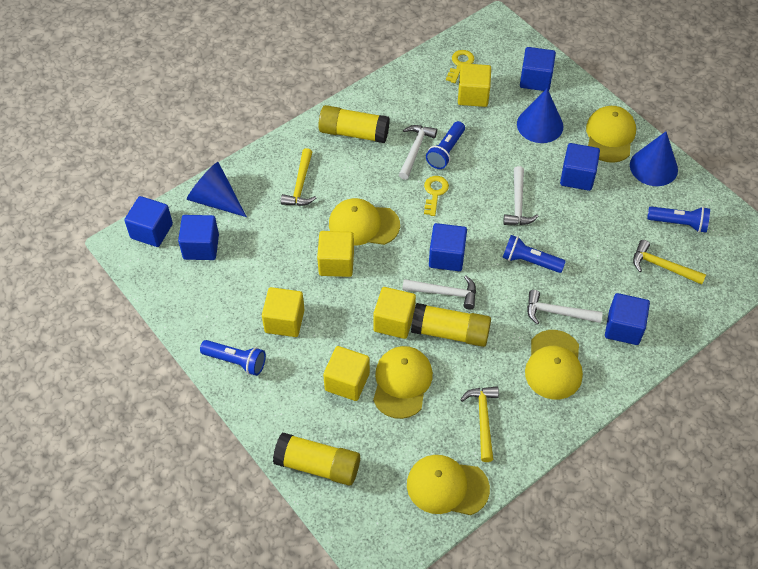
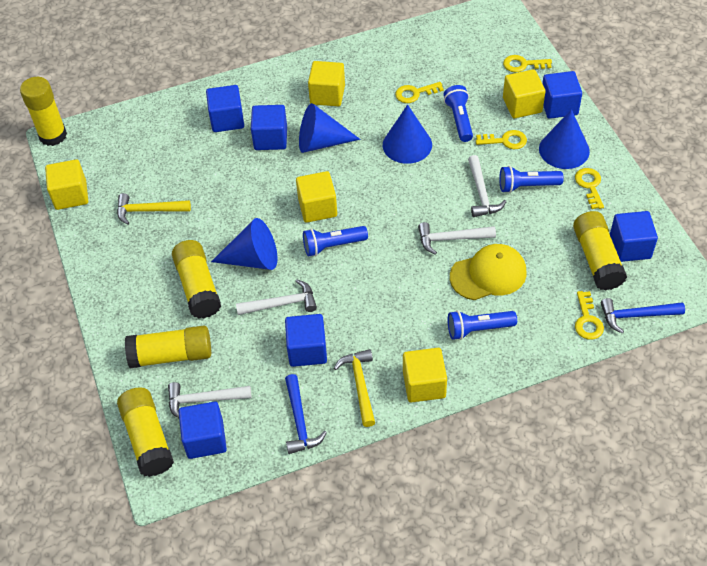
blue cone: [187,162,247,217] [517,89,563,143] [630,131,678,186] = 3 -> [211,218,277,270] [299,103,360,153] [383,105,432,164] [539,109,590,169] = 4
blue hammer: none = 0 -> [285,374,327,454] [601,298,685,334] = 2
yellow cap: [329,198,400,245] [373,346,433,419] [407,455,490,515] [525,330,583,400] [586,106,636,163] = 5 -> [450,244,527,300] = 1
yellow glue stick: [273,433,360,486] [318,105,390,143] [411,303,491,347] = 3 -> [20,77,67,146] [117,387,174,477] [125,326,211,368] [172,240,221,319] [573,211,627,291] = 5
yellow hammer: [281,148,316,206] [460,387,499,462] [633,240,706,285] = 3 -> [117,193,191,225] [334,349,375,427] = 2
yellow key: [424,176,449,216] [446,50,474,83] = 2 -> [395,82,444,103] [476,130,527,149] [503,55,552,72] [575,168,604,209] [575,291,604,340] = 5

